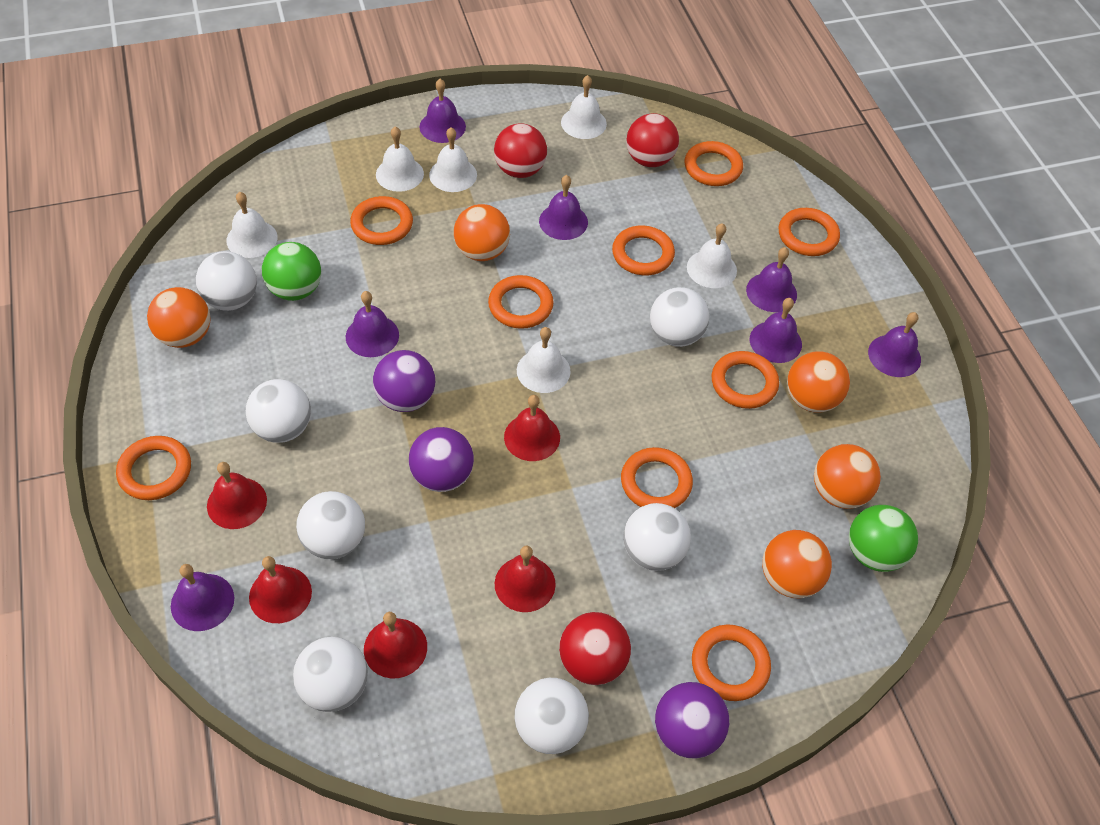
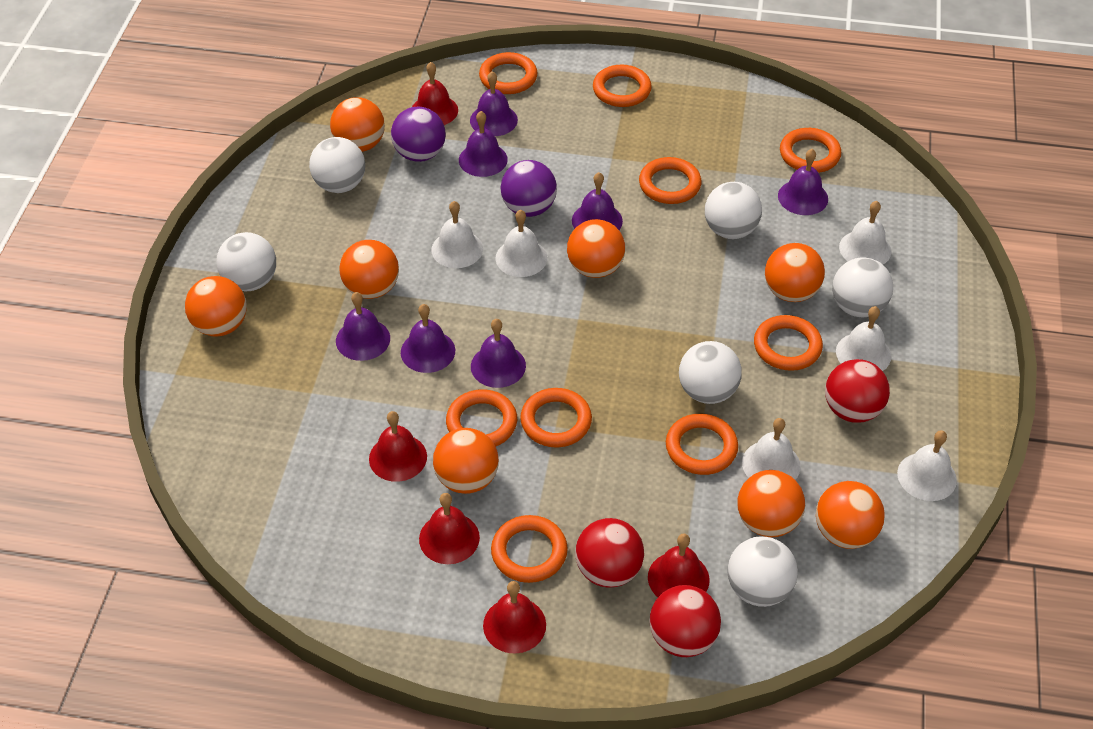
green ball: [262,242,321,301] [849,505,918,572] = 2 -> none = 0
orange ball: [147,287,211,348] [454,204,510,261] [762,530,832,598] [787,351,850,412] [814,444,881,509] = 5 -> [185,276,247,337] [330,97,385,152] [339,240,399,299] [433,428,499,494] [567,219,625,278] [737,470,805,537] [765,243,825,302] [816,481,885,549] = 8
purple ball: [373,350,435,412] [409,427,474,492] [655,682,729,759] = 3 -> [391,107,446,162] [500,160,557,217] = 2
white ball: [196,251,257,311] [246,379,311,443] [293,637,368,712] [296,491,365,559] [514,678,589,754] [623,503,691,571] [650,287,709,347] = 7 -> [216,232,276,291] [309,137,365,193] [679,341,742,404] [705,182,762,239] [728,536,798,607] [832,257,893,317] = 6

